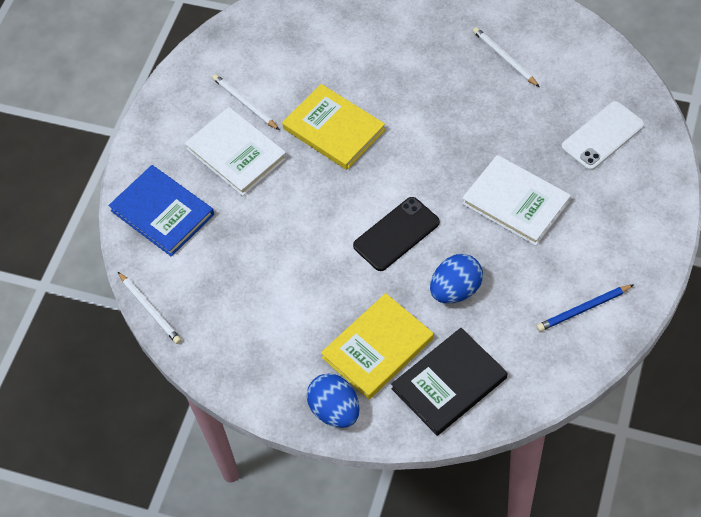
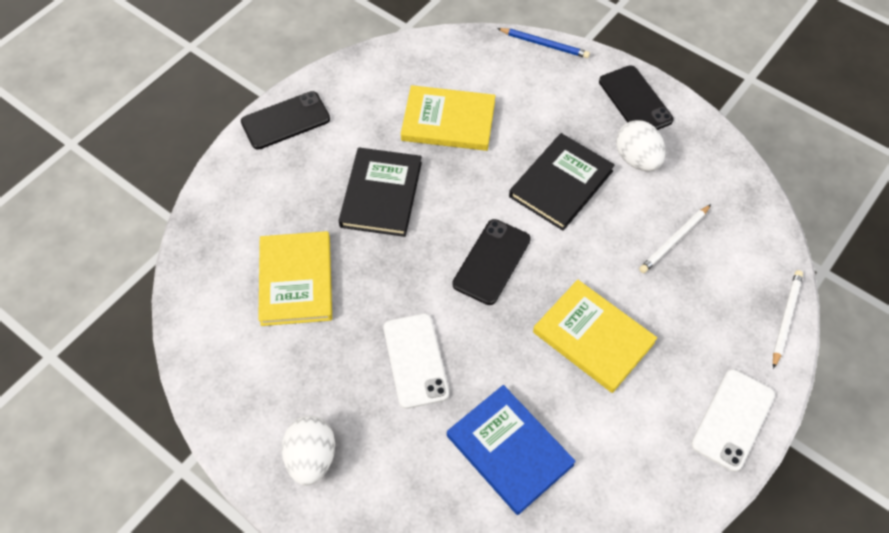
black book: [391,328,507,436] = 1 -> [339,147,422,237] [509,133,615,231] = 2
black phone: [353,197,440,271] = 1 -> [241,91,330,150] [452,219,531,305] [599,65,674,130] = 3
blue egg: [307,373,360,428] [430,254,483,304] = 2 -> none = 0
white book: [185,107,287,196] [462,155,571,246] = 2 -> none = 0
white egg: none = 0 -> [282,416,335,486] [616,120,666,171] = 2
white pencil: [118,272,181,344] [212,74,279,130] [473,27,540,87] = 3 -> [639,204,711,273] [773,270,803,369] = 2
white phone: [561,101,644,170] = 1 -> [383,313,449,409] [691,369,775,472] = 2
yellow book: [282,84,385,170] [321,293,434,399] = 2 -> [258,231,332,326] [401,85,496,151] [533,280,657,393] = 3

